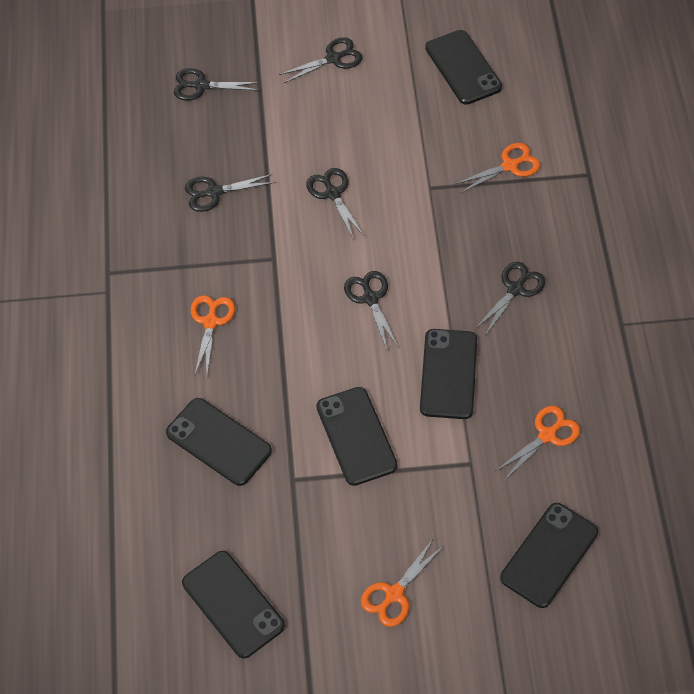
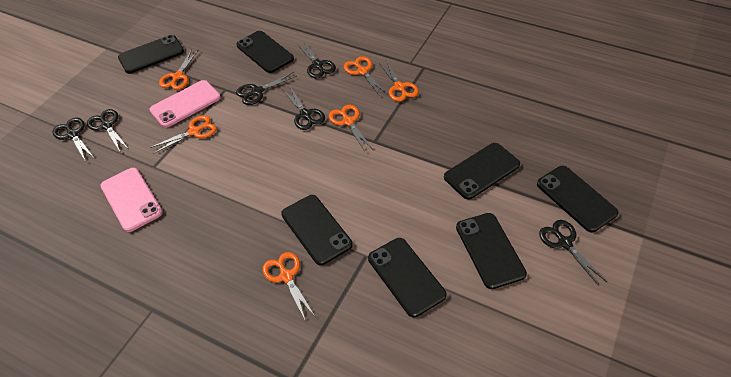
black phone: [166,398,272,486] [182,551,285,658] [316,387,398,486] [420,329,477,419] [425,30,502,105] [500,503,598,608] = 6 -> [118,35,184,74] [236,31,294,73] [281,195,353,265] [368,238,447,318] [444,143,520,200] [456,213,527,289] [537,166,619,232] = 7
orange scissors: [191,295,235,375] [361,539,443,627] [455,143,540,193] [496,406,580,481] = 4 -> [150,115,217,154] [159,49,199,90] [262,252,315,322] [329,105,372,152] [344,56,387,96] [379,60,419,102] = 6
pink phone: none = 0 -> [100,168,163,232] [149,80,221,128] = 2

